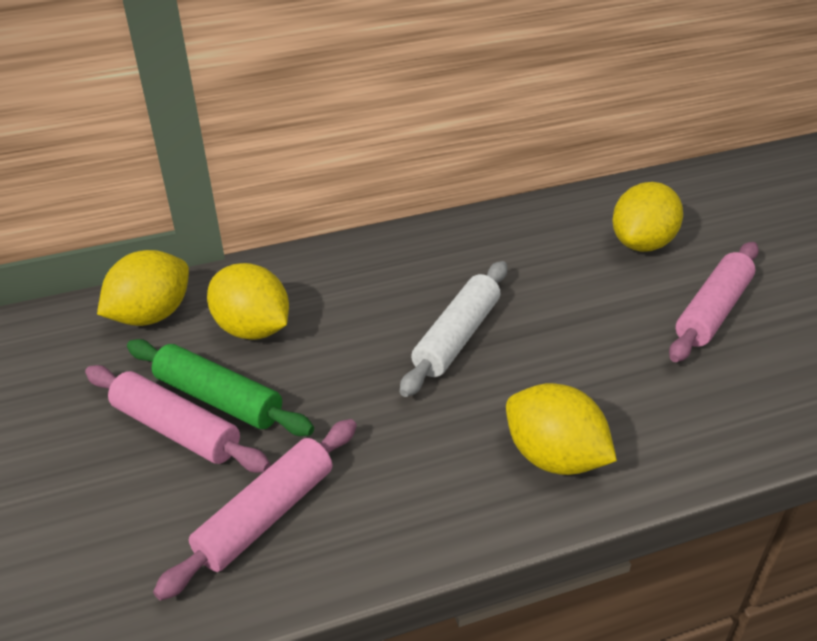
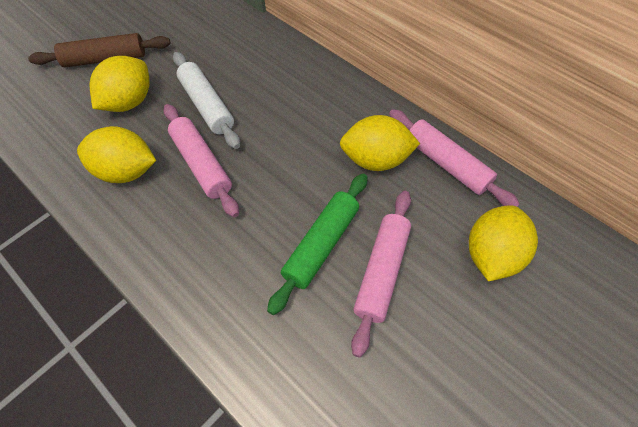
brown rolling pin: none = 0 -> [28,33,171,67] = 1

